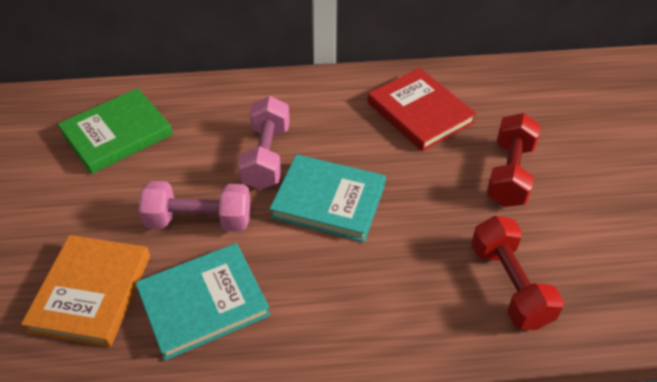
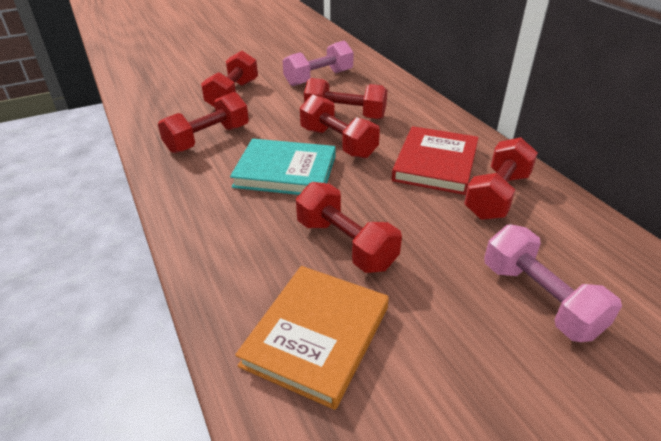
green book: [58,88,173,174] = 1 -> none = 0
red dumbbell: [471,216,564,330] [487,113,541,207] = 2 -> [158,92,249,153] [201,51,258,107] [296,182,402,273] [300,94,380,159] [304,78,387,119] [464,137,538,220] = 6
turquoise book: [135,243,270,361] [270,154,386,242] = 2 -> [230,139,335,195] = 1

